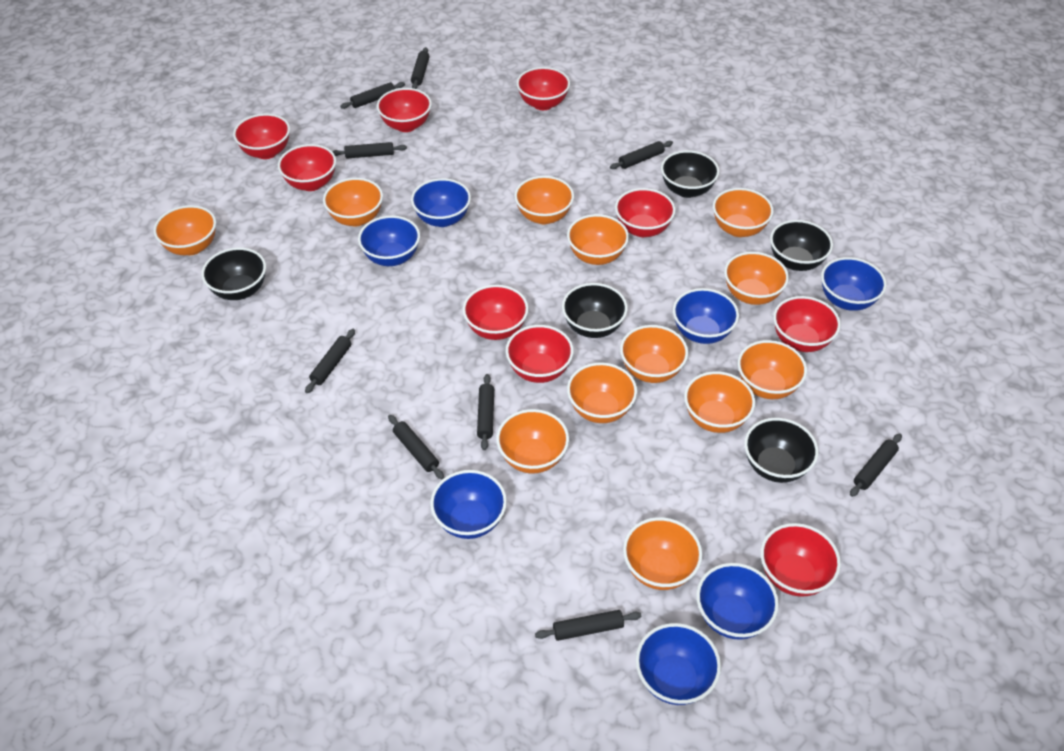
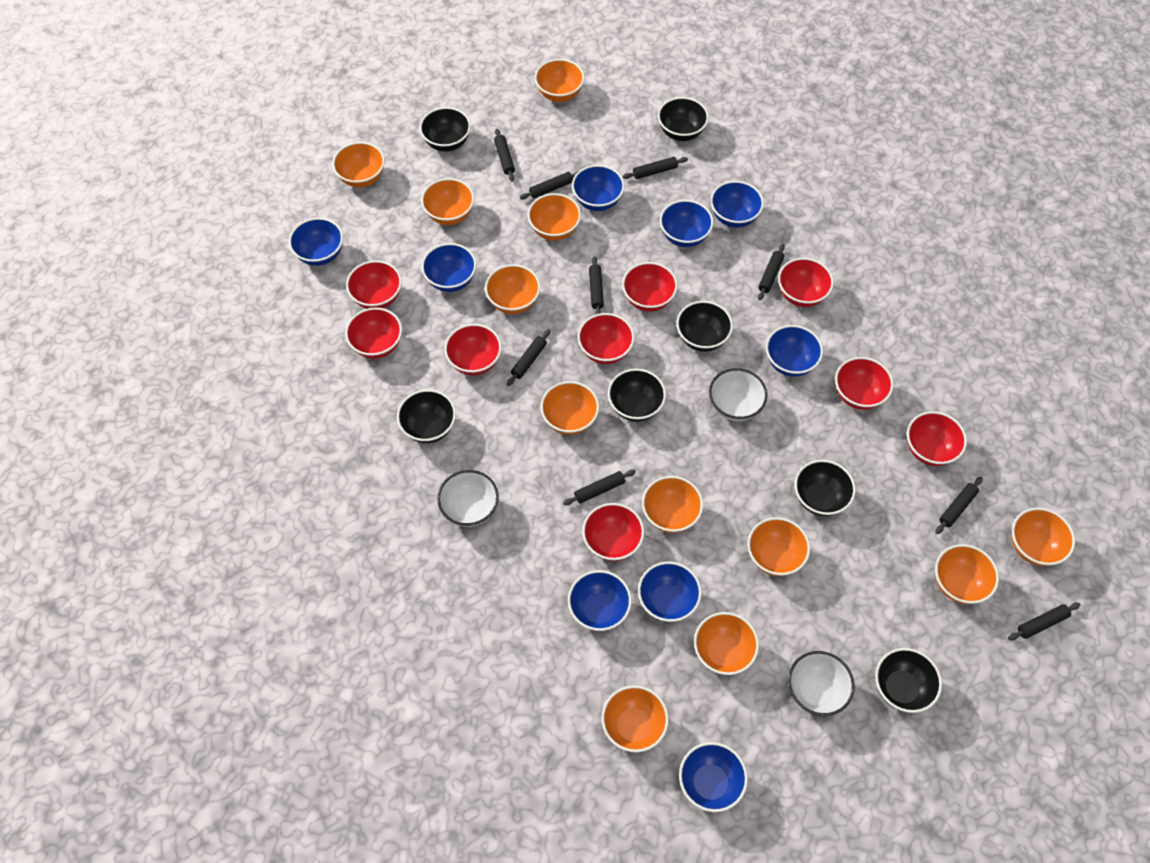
black bowl: [201,248,266,300] [562,283,628,338] [661,150,719,198] [744,418,818,483] [770,220,833,271] = 5 -> [397,389,456,443] [420,107,471,152] [608,368,666,422] [658,97,709,141] [676,301,733,352] [794,460,856,516] [875,648,942,713] = 7
blue bowl: [358,216,420,266] [411,178,471,227] [430,470,507,539] [636,623,721,705] [673,288,739,344] [696,563,779,640] [821,257,887,311] = 7 -> [289,218,343,266] [421,243,476,292] [568,570,632,631] [572,165,625,211] [638,562,702,622] [660,200,713,247] [679,742,748,812] [711,181,764,228] [766,325,823,377] = 9
white bowl: none = 0 -> [437,470,499,527] [709,368,767,421] [788,651,855,716] = 3

